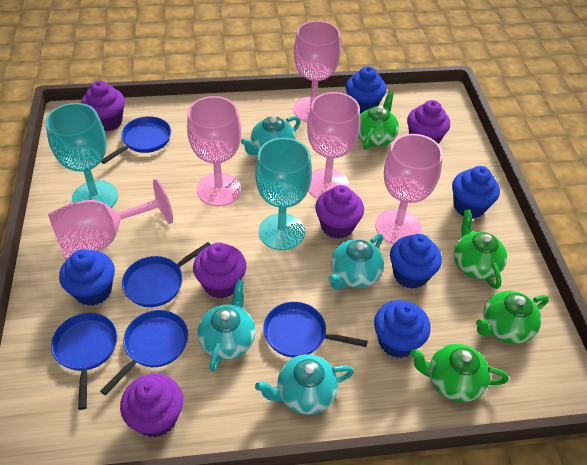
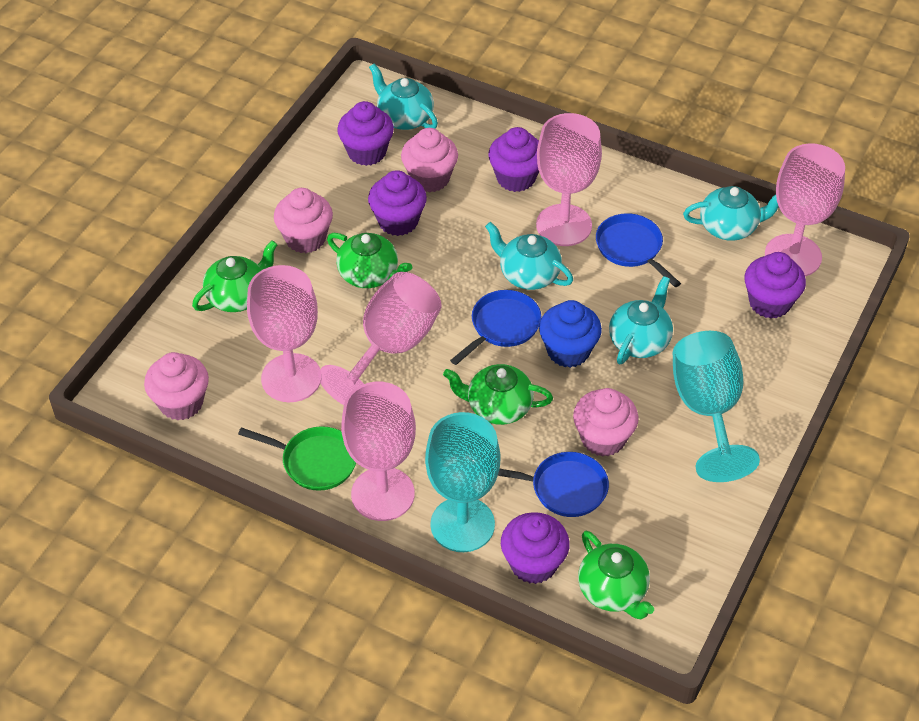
blue cupcake: [59,249,115,306] [345,66,386,114] [374,300,431,358] [390,234,442,289] [452,166,500,219] = 5 -> [539,300,602,368] = 1
blue pan: [51,313,117,410] [100,310,188,396] [101,116,171,164] [122,242,211,307] [263,302,368,358] = 5 -> [450,290,542,365] [498,452,609,517] [596,213,681,287] = 3
green pan: none = 0 -> [238,426,356,491] = 1
pink cupcake: none = 0 -> [144,352,209,421] [274,188,333,253] [401,128,458,192] [573,388,639,457] = 4

